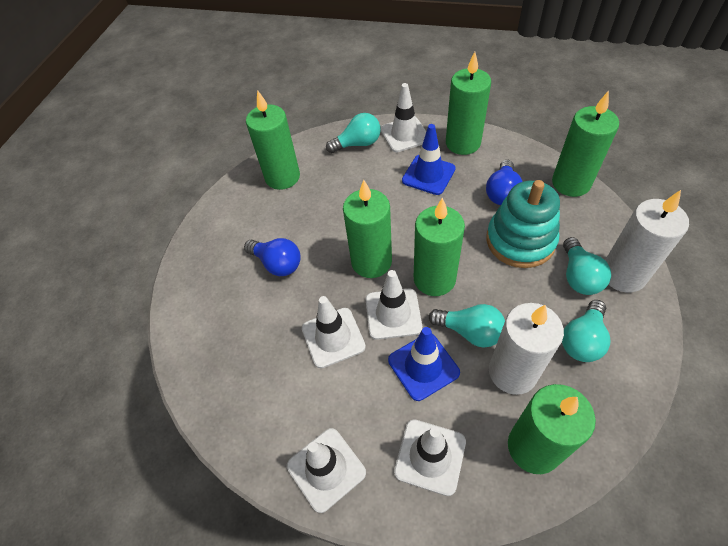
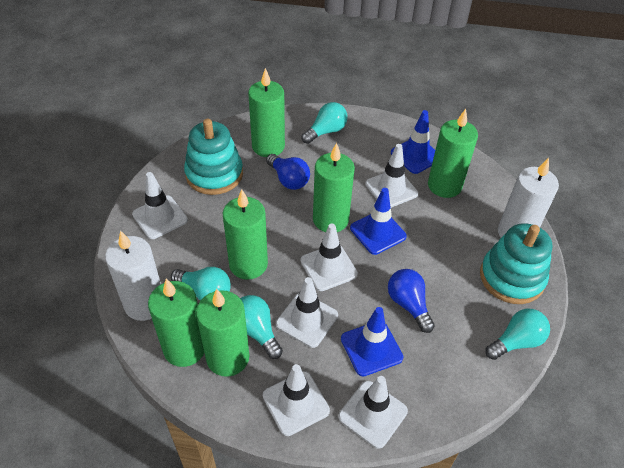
blue traffic cone: [388,327,460,401] [402,124,456,195] = 2 -> [341,307,404,376] [350,188,407,255] [391,110,435,174] = 3
turquoise stacking toy: [486,180,560,268] = 1 -> [184,119,243,195] [480,223,552,304] = 2
white traffic cone: [287,428,366,513] [302,296,366,368] [366,270,422,340] [380,83,426,152] [394,419,466,496] = 5 -> [132,172,188,239] [263,364,330,436] [276,277,338,348] [301,223,358,291] [338,376,408,449] [365,144,418,208] = 6

